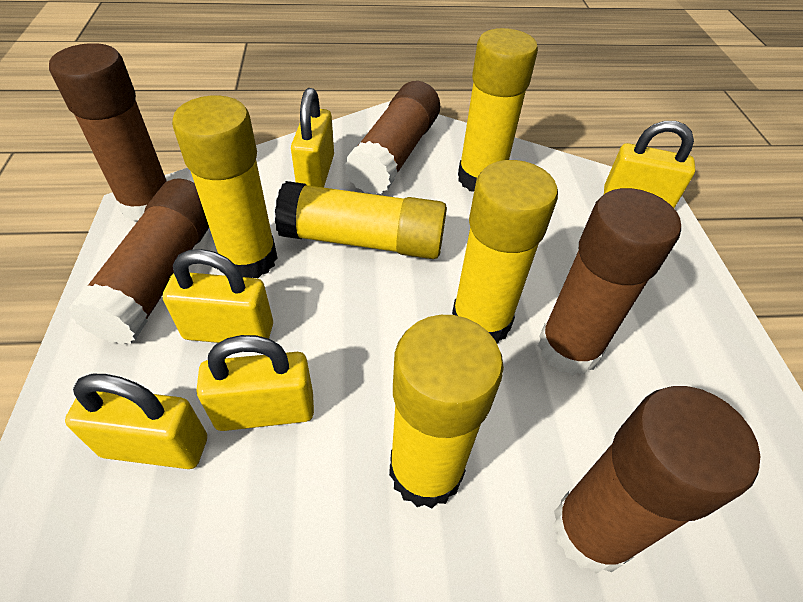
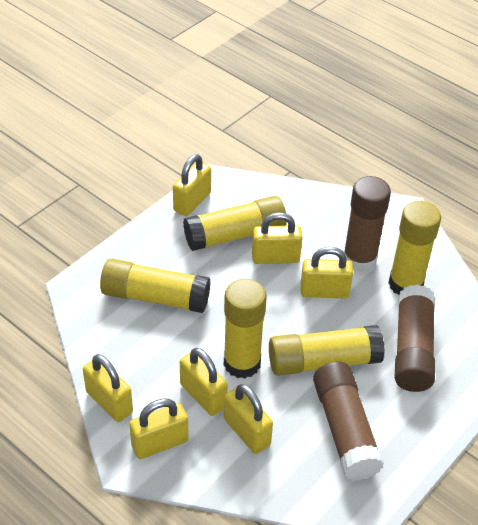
brown glue stick: [49,43,167,221] [68,178,209,345] [344,81,440,194] [538,188,681,375] [552,386,761,574] = 5 -> [313,362,384,480] [344,176,391,272] [395,284,435,392] = 3
yellow padlock: [65,374,207,469] [163,249,273,343] [196,335,314,431] [291,88,334,188] [604,121,695,208] = 5 -> [83,354,133,422] [129,398,189,459] [173,154,211,216] [180,348,228,416] [224,384,273,454] [252,212,302,264] [300,247,353,298] = 7

